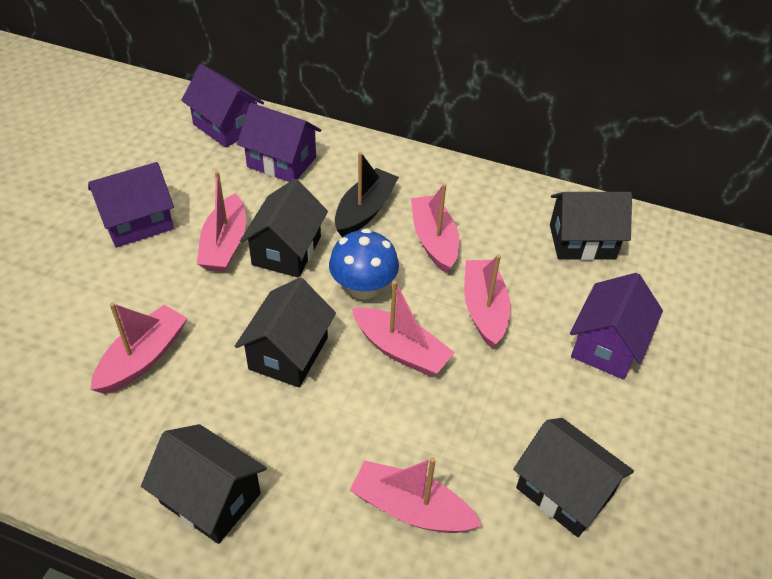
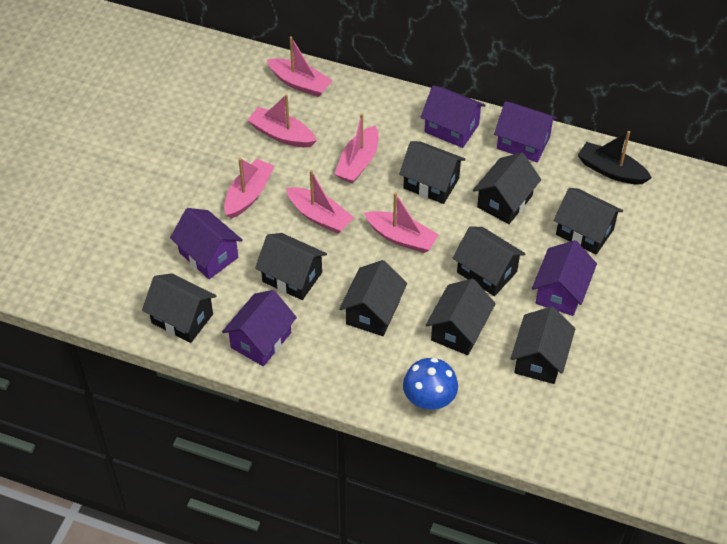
black house: [141,424,267,544] [235,278,336,387] [240,179,328,278] [513,418,634,537] [550,192,632,261] = 5 -> [142,273,217,343] [255,233,327,300] [339,260,407,336] [399,141,466,204] [426,279,496,355] [453,226,525,296] [473,152,541,224] [510,306,575,384] [554,188,623,255] = 9
purple house: [88,162,174,248] [181,64,264,148] [237,103,321,182] [570,273,663,380] = 4 -> [170,208,243,279] [222,290,297,366] [420,85,486,148] [494,101,557,162] [532,240,597,316] = 5

